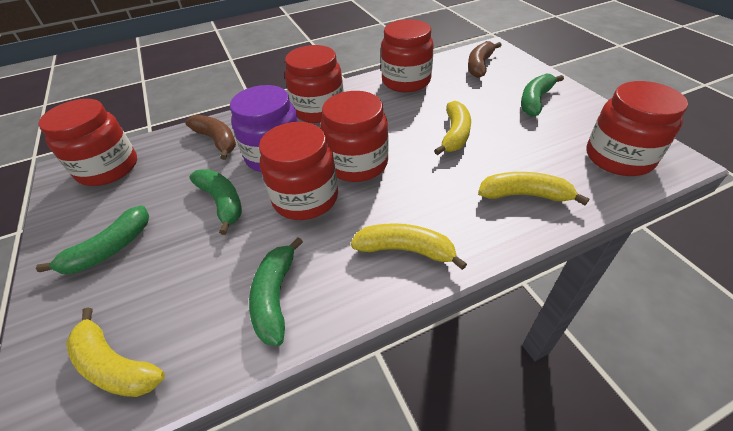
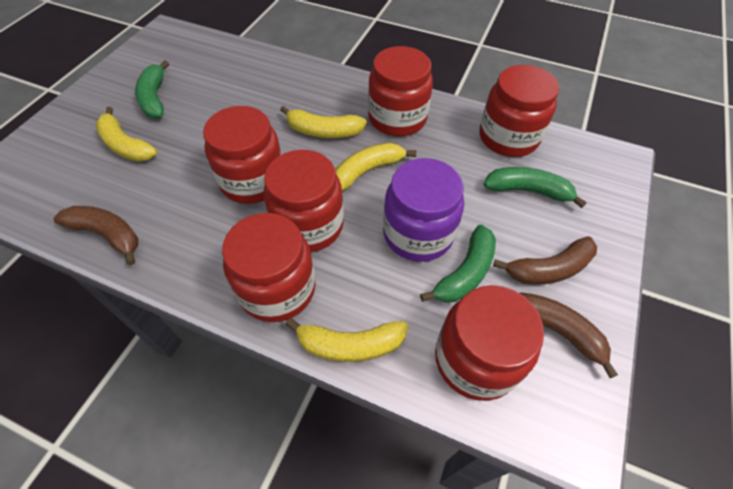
brown banana: [185,114,236,160] [468,41,502,78] = 2 -> [53,206,138,265] [493,236,597,285] [520,292,618,378] = 3
green banana: [36,205,149,274] [189,169,242,235] [249,237,303,346] [521,74,564,116] = 4 -> [135,60,169,119] [420,225,496,303] [484,167,587,208] = 3

